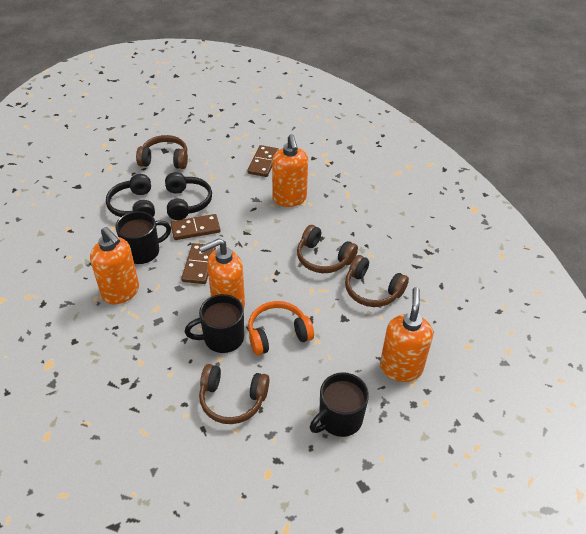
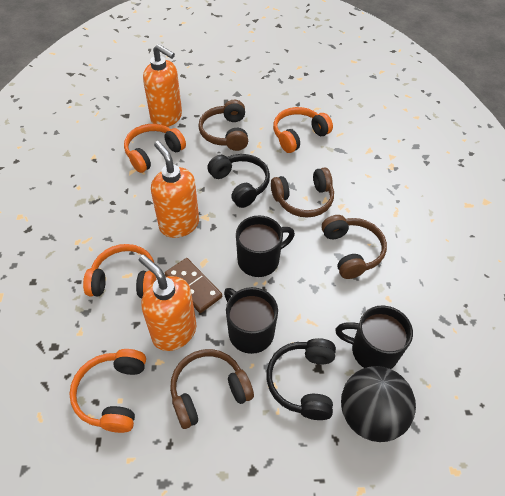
black ball: none = 0 -> [341,366,416,442] = 1
brown domino: [171,214,221,240] [181,243,216,284] [247,145,279,177] = 3 -> [165,258,222,313] = 1
orange headphones: [248,301,314,355] = 1 -> [69,349,146,433] [83,244,156,298] [124,124,186,173] [273,107,333,153] = 4
orange soap dispenser: [90,227,139,304] [199,238,245,309] [272,134,308,207] [380,287,433,382] = 4 -> [139,255,196,351] [143,44,182,127] [151,141,199,238] = 3

